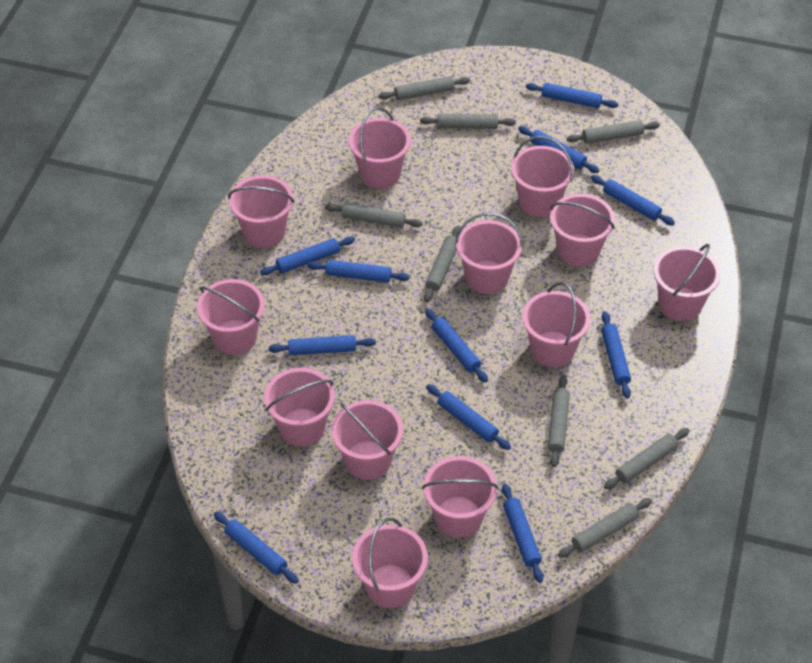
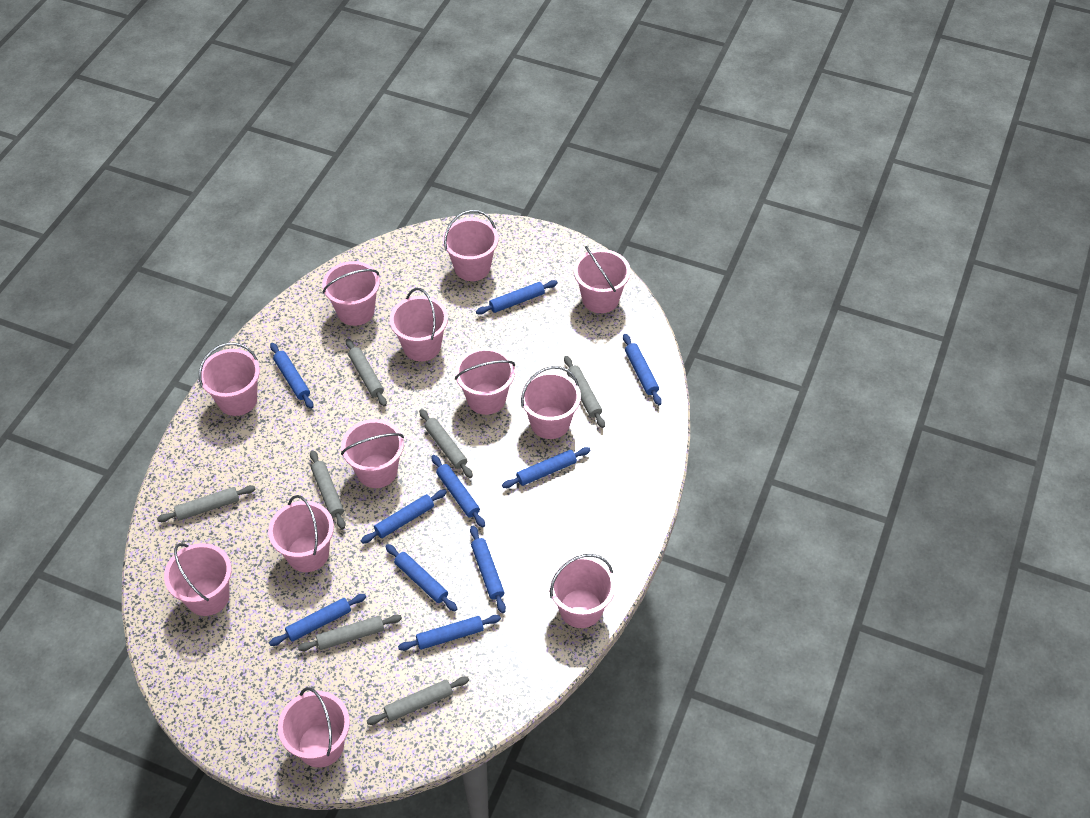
blue rolling pin: [214,511,299,584] [260,236,355,275] [269,335,376,355] [307,260,410,283] [425,308,488,382] [426,384,511,450] [502,484,543,583] [518,126,599,173] [526,83,618,108] [591,175,675,225] [601,311,631,399] = 11 -> [269,594,366,646] [270,343,313,409] [361,489,447,544] [385,544,457,611] [398,615,501,651] [431,455,485,528] [470,526,506,613] [476,280,558,315] [502,447,591,488] [623,334,662,405] = 10
grey rolling pin: [325,202,423,228] [379,76,470,100] [420,113,516,129] [424,226,460,302] [548,375,570,467] [558,498,652,558] [567,120,660,144] [604,428,689,489] = 8 -> [157,485,255,522] [298,614,402,651] [310,450,345,529] [346,339,387,406] [367,676,469,725] [419,409,473,478] [564,356,605,428] = 7

